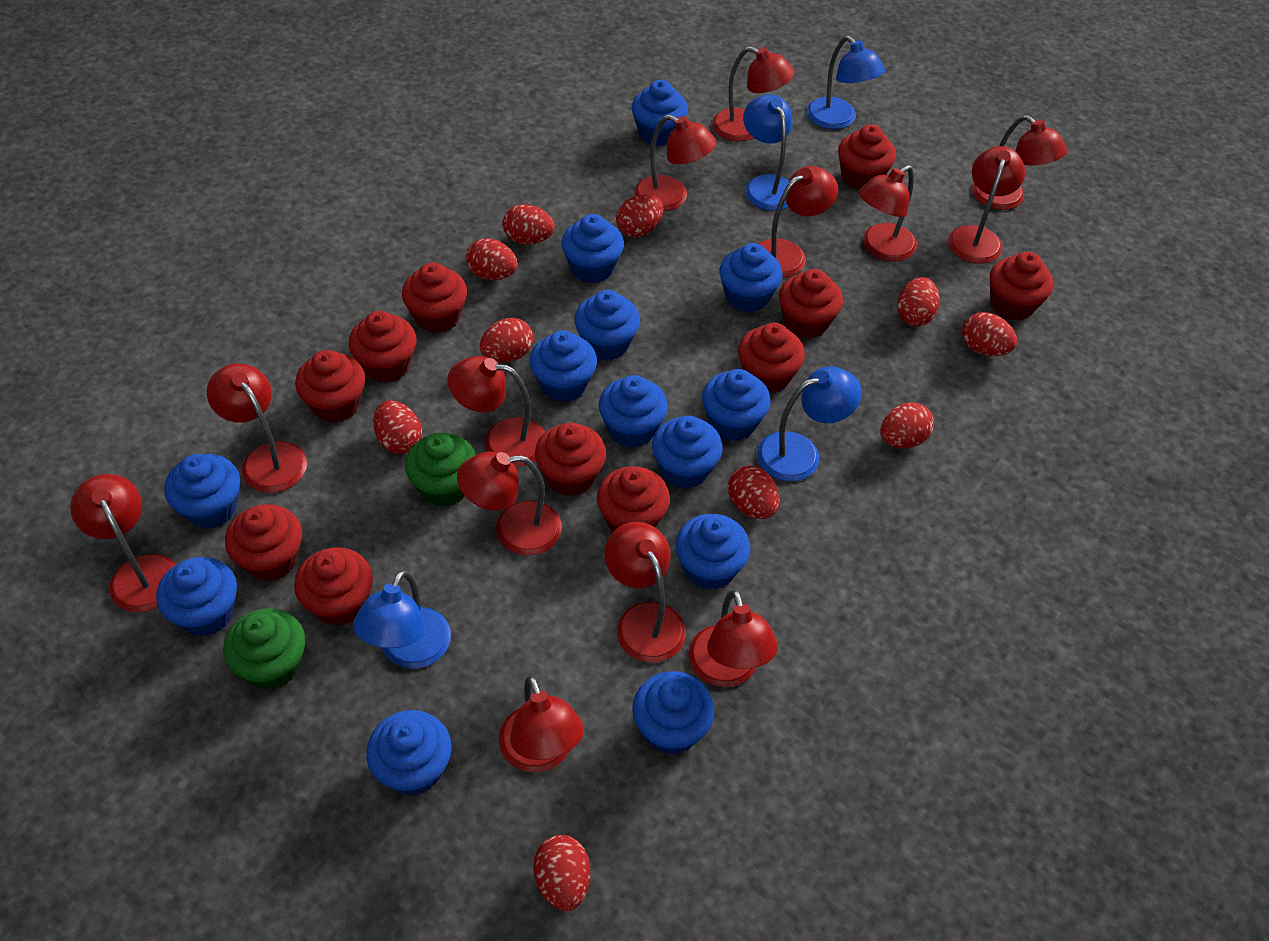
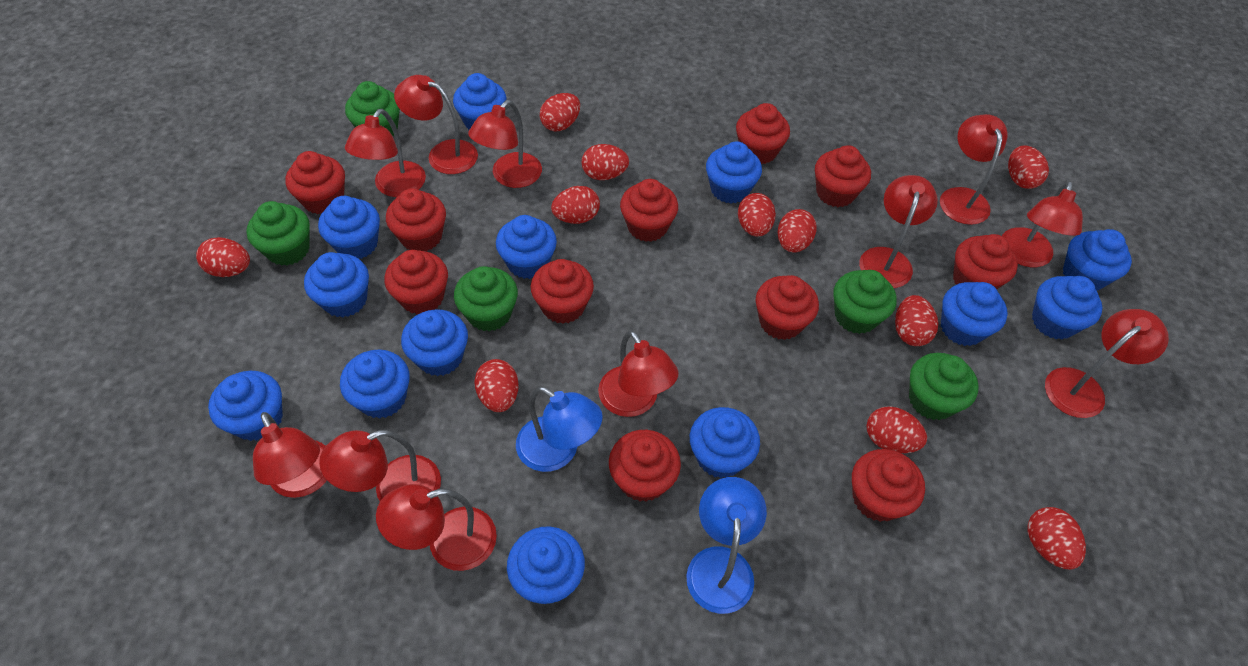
blue lamp: [353,570,451,669] [743,95,792,211] [757,366,862,481] [806,36,885,129] = 4 -> [516,386,603,472] [686,477,767,614] = 2
green cupcake: [223,608,305,690] [405,433,476,507] = 2 -> [246,201,310,266] [345,81,400,136] [454,266,518,331] [833,270,897,334] [909,353,979,420] = 5
red egg: [373,400,422,454] [466,238,518,280] [480,318,533,362] [502,204,555,245] [533,835,590,911] [616,195,664,237] [728,466,780,519] [880,402,934,448] [897,277,940,327] [962,312,1017,356] = 10 -> [196,237,250,277] [474,359,519,412] [540,93,580,131] [551,186,600,224] [582,144,629,180] [738,193,776,237] [778,209,817,252] [866,406,927,453] [895,295,938,346] [1008,145,1049,189] [1028,507,1086,570] = 11
red lamp: [70,474,176,613] [207,363,307,493] [447,356,545,467] [457,452,562,555] [499,675,584,772] [605,522,686,663] [634,115,716,211] [688,590,778,687] [712,46,794,141] [758,166,838,278] [858,165,917,261] [948,146,1025,264] [972,115,1067,210] = 13 -> [253,412,327,498] [319,430,441,501] [345,109,426,197] [376,484,497,571] [394,75,478,174] [468,100,542,188] [598,330,678,417] [859,175,938,288] [940,114,1008,225] [1002,181,1083,267] [1045,309,1169,418] = 11

